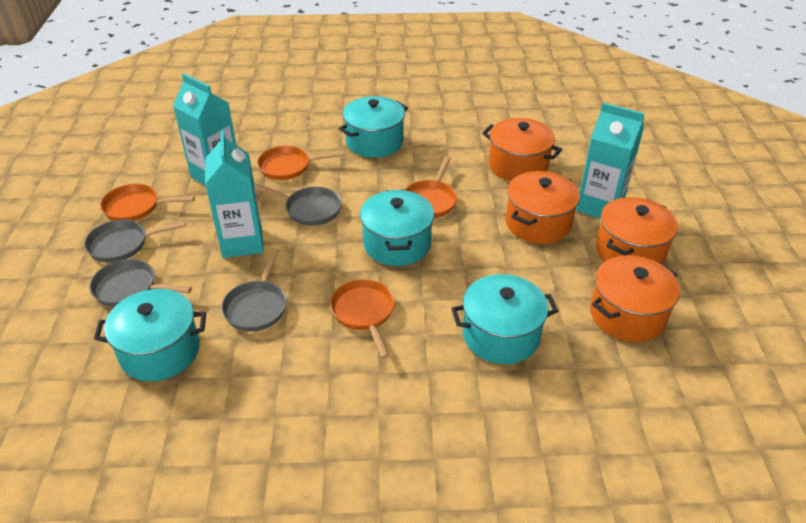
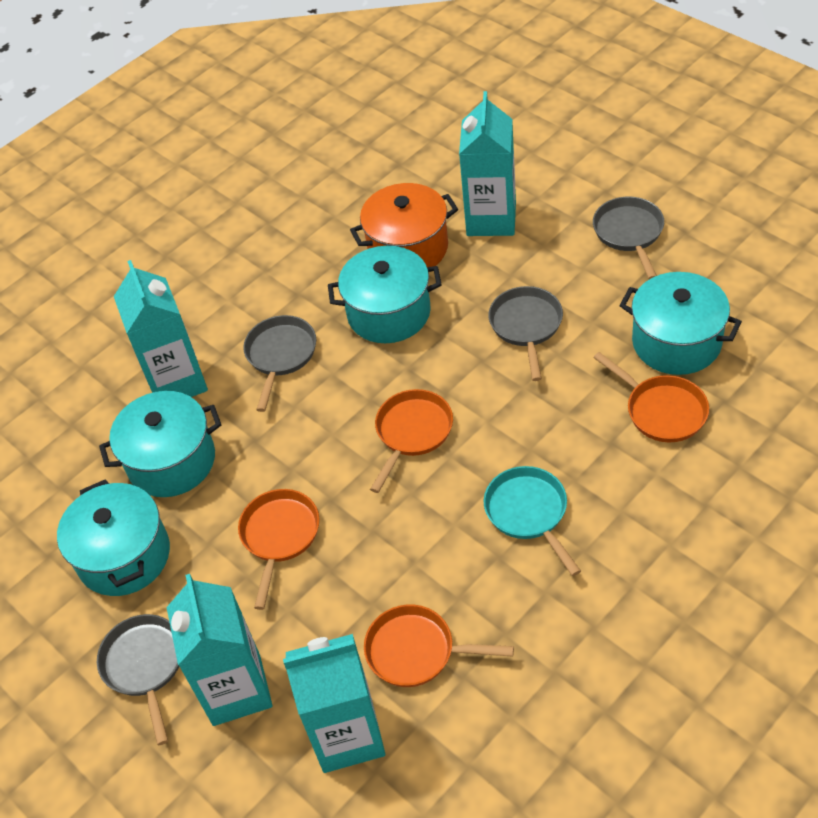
orange pot: [482,118,562,181] [506,171,580,244] [590,255,680,342] [596,197,678,264] = 4 -> [350,183,458,267] = 1
turquoise carton: [173,73,236,186] [205,130,264,258] [576,102,645,219] = 3 -> [114,260,208,397] [166,574,272,726] [283,634,385,773] [459,91,516,236] = 4
turquoise pan: none = 0 -> [484,466,581,576] = 1

